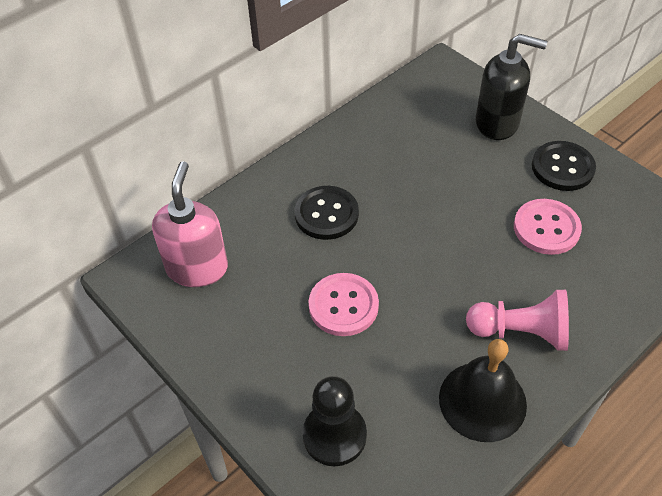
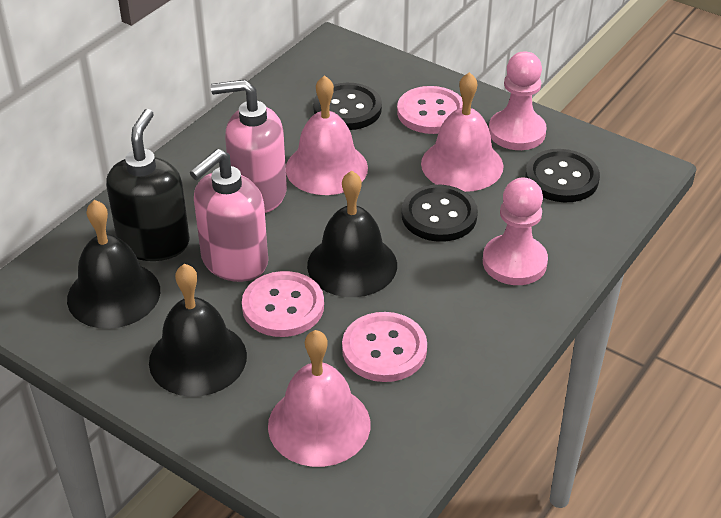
black bell: [439,339,527,442] = 1 -> [67,200,160,329] [149,264,247,397] [307,171,397,297] = 3
black button: [295,186,359,240] [532,141,596,191] = 2 -> [313,83,382,130] [402,185,478,242] [525,149,600,202] = 3
black pawn: [302,376,367,467] = 1 -> none = 0
pink bell: none = 0 -> [268,330,370,467] [286,75,368,195] [421,72,503,192] = 3
pink button: [309,273,379,336] [514,199,582,255] = 2 -> [242,271,324,337] [342,312,427,382] [397,86,463,134] = 3
pink pawn: [466,290,569,351] = 1 -> [483,178,548,285] [489,51,547,150] = 2
pink soap dispenser: [152,161,228,287] = 1 -> [190,149,268,282] [211,80,287,213] = 2

